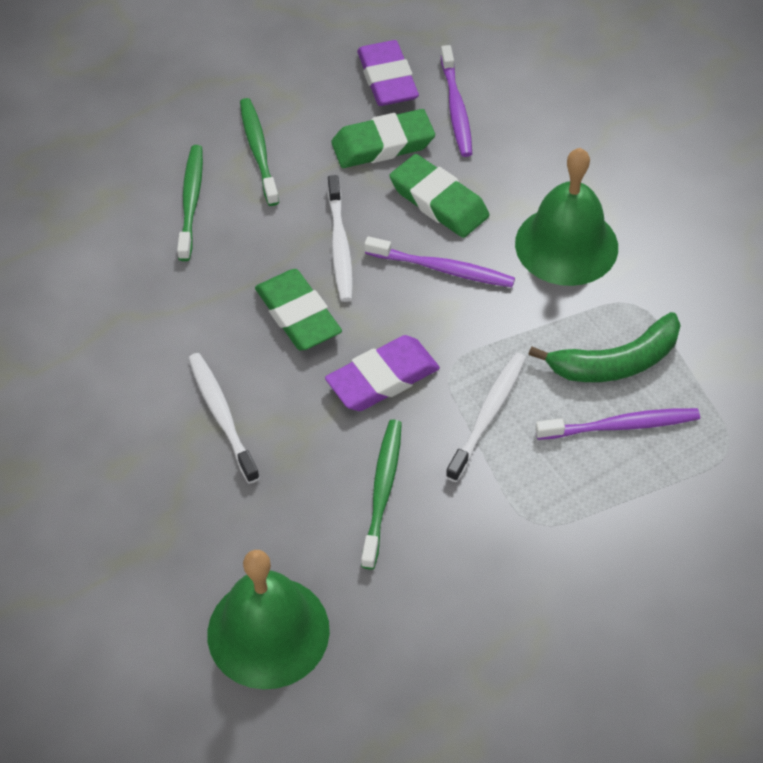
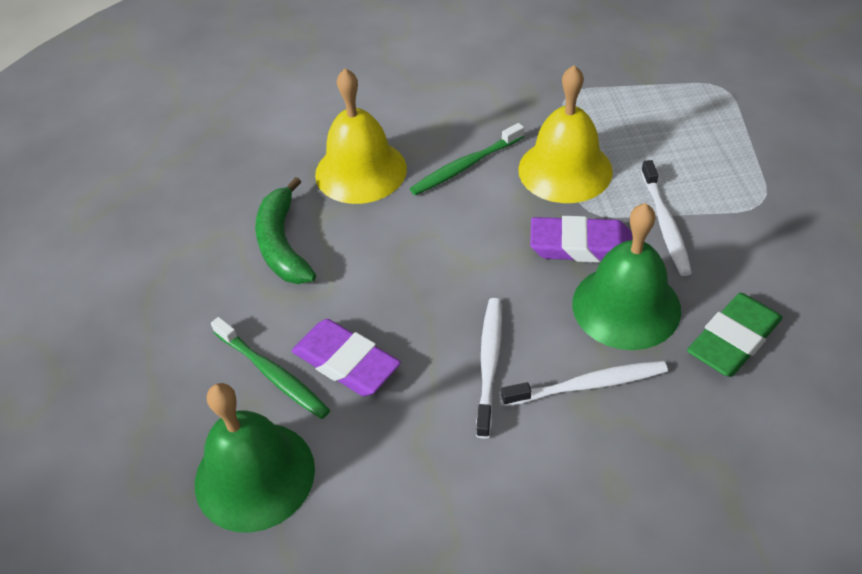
green eraser: [255,269,342,350] [331,109,435,168] [389,154,489,238] = 3 -> [687,293,783,377] = 1
green toothbrush: [177,145,203,261] [240,98,279,206] [361,420,402,569] = 3 -> [211,317,330,419] [410,123,524,195] = 2
purple toothbrush: [364,236,515,287] [441,45,472,157] [535,408,700,440] = 3 -> none = 0
yellow bell: none = 0 -> [315,68,407,204] [518,65,613,203] = 2

